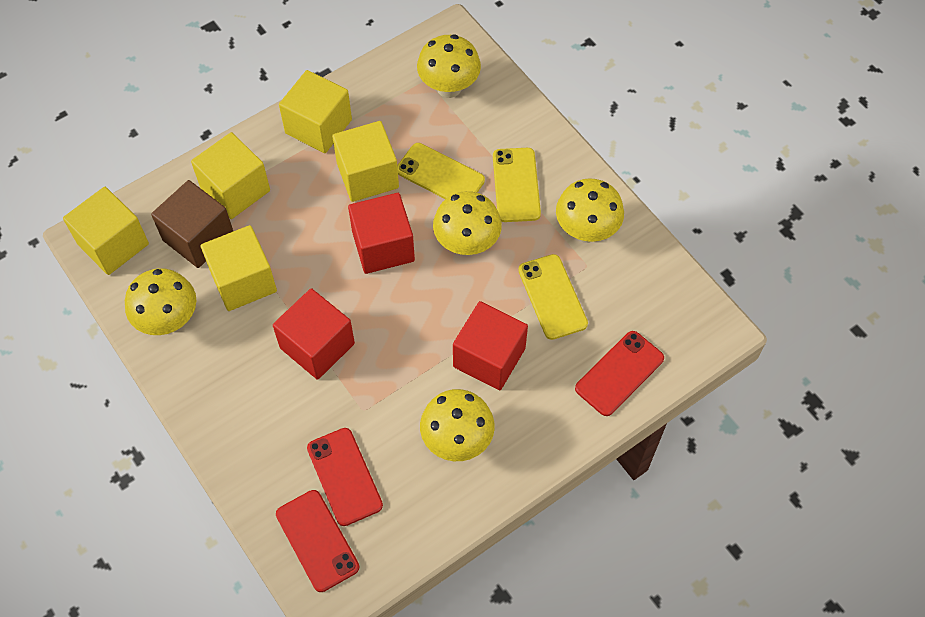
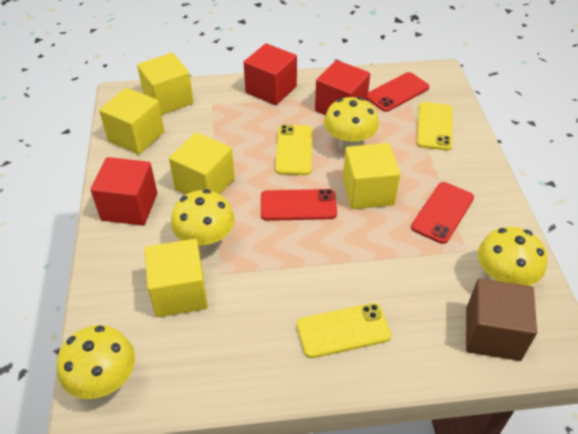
yellow mushroom: [125,268,196,335] [417,34,481,98] [420,389,495,461] [433,191,502,256] [556,178,624,243] = 5 -> [57,325,135,399] [171,189,235,252] [324,97,379,152] [478,227,547,286] = 4

